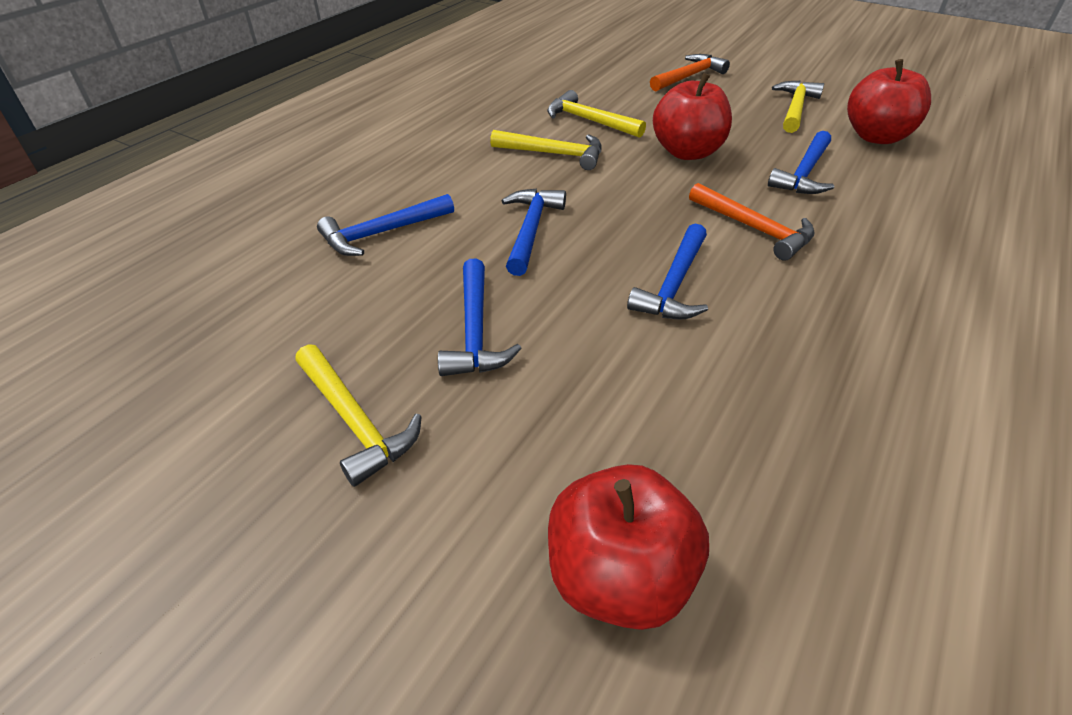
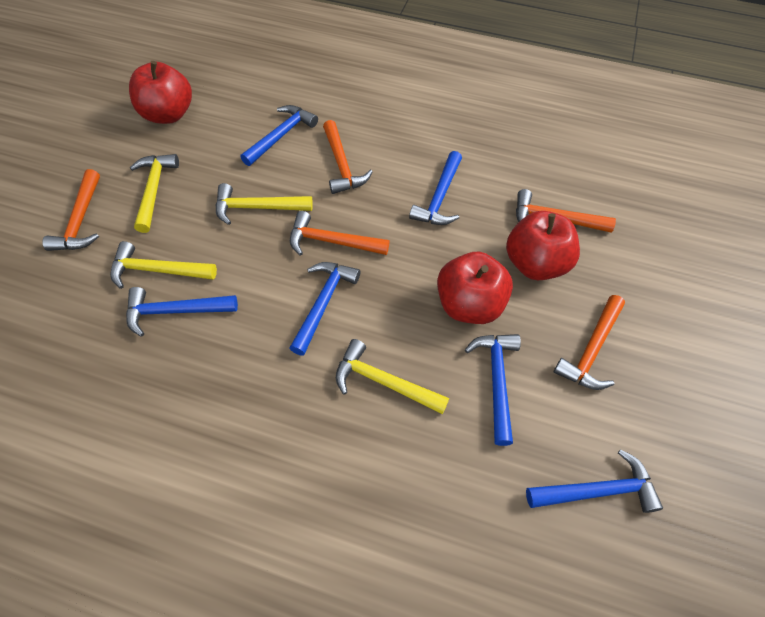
blue hammer: [317,194,454,256] [438,259,522,376] [502,188,566,276] [627,223,708,319] [768,131,834,194] = 5 -> [126,287,238,337] [240,105,318,166] [289,262,360,356] [409,151,462,225] [465,334,521,446] [526,449,663,513] = 6
orange hammer: [650,54,730,91] [689,183,815,261] = 2 -> [42,169,100,251] [290,211,390,256] [323,120,373,194] [516,189,616,233] [554,295,625,390] = 5

